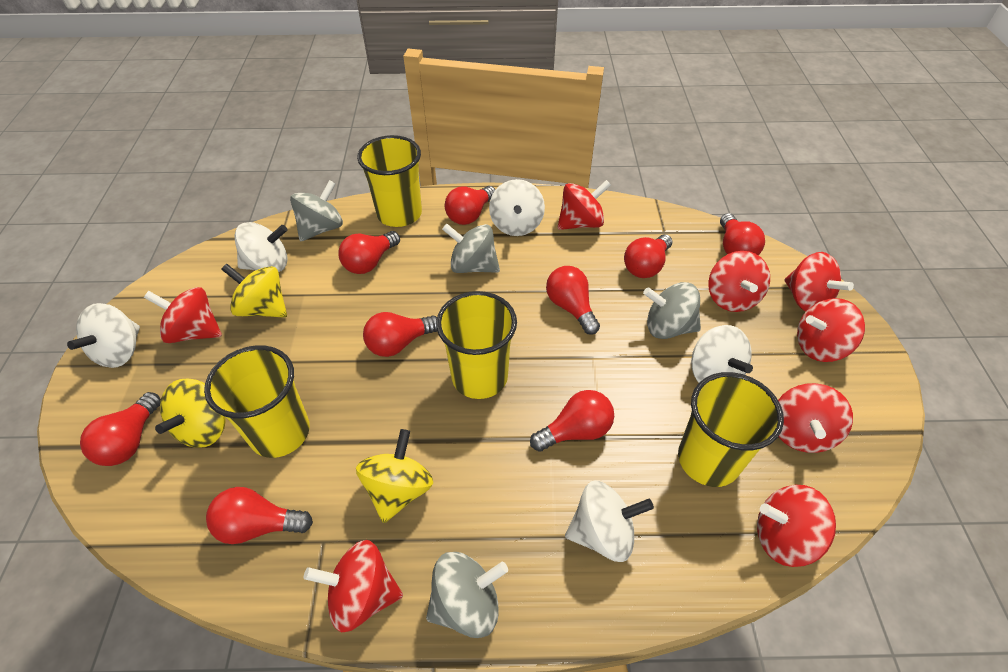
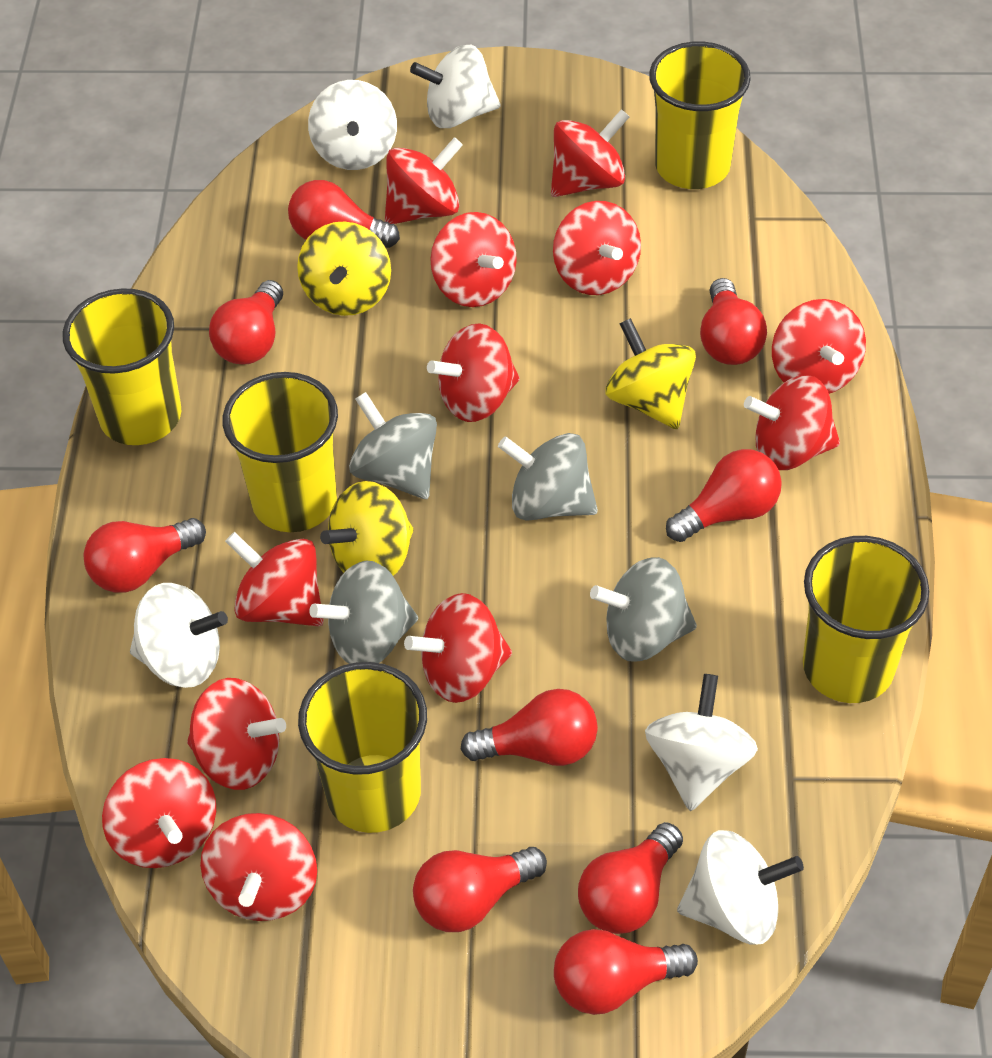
red spinning top: [144,287,222,343] [304,540,403,632] [558,180,611,230] [708,251,770,312] [757,485,836,567] [778,383,853,453] [784,252,854,311] [797,298,865,362] = 8 -> [102,758,216,868] [187,678,286,790] [200,813,317,921] [225,532,324,627] [385,137,463,224] [404,593,512,703] [427,323,520,422] [430,212,517,307] [551,109,629,197] [553,201,641,295] [744,375,840,470] [772,299,866,394] = 12
yellow cup: [204,345,310,458] [357,135,422,227] [436,291,517,399] [678,372,784,487] = 4 -> [63,288,181,445] [223,372,338,532] [298,662,427,833] [649,41,751,189] [803,536,930,703] = 5

